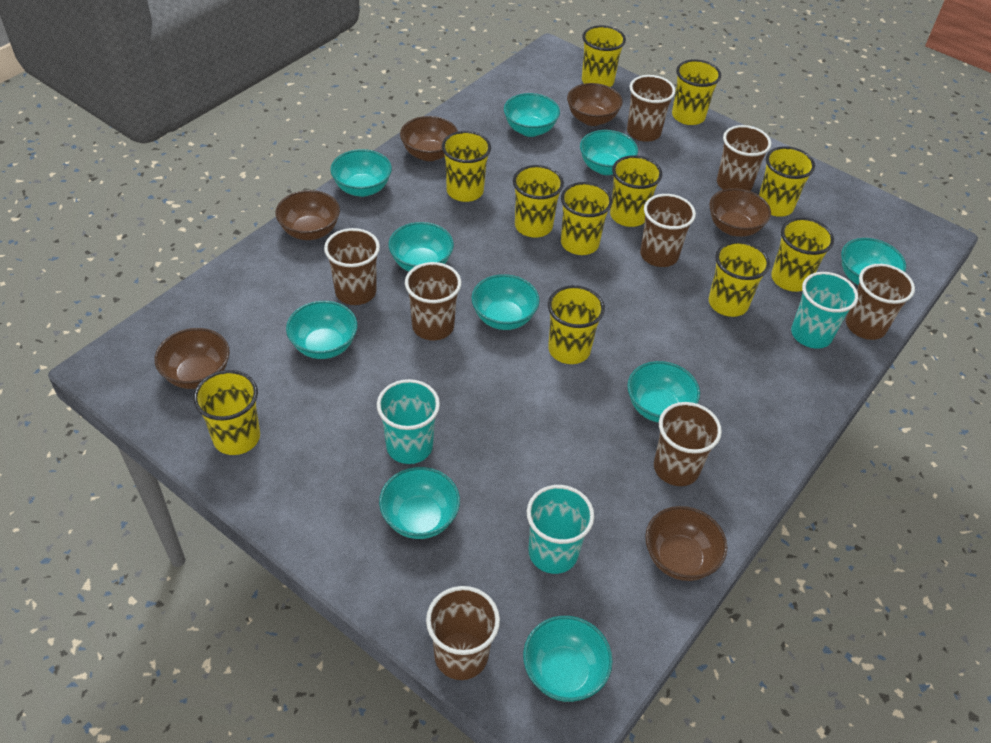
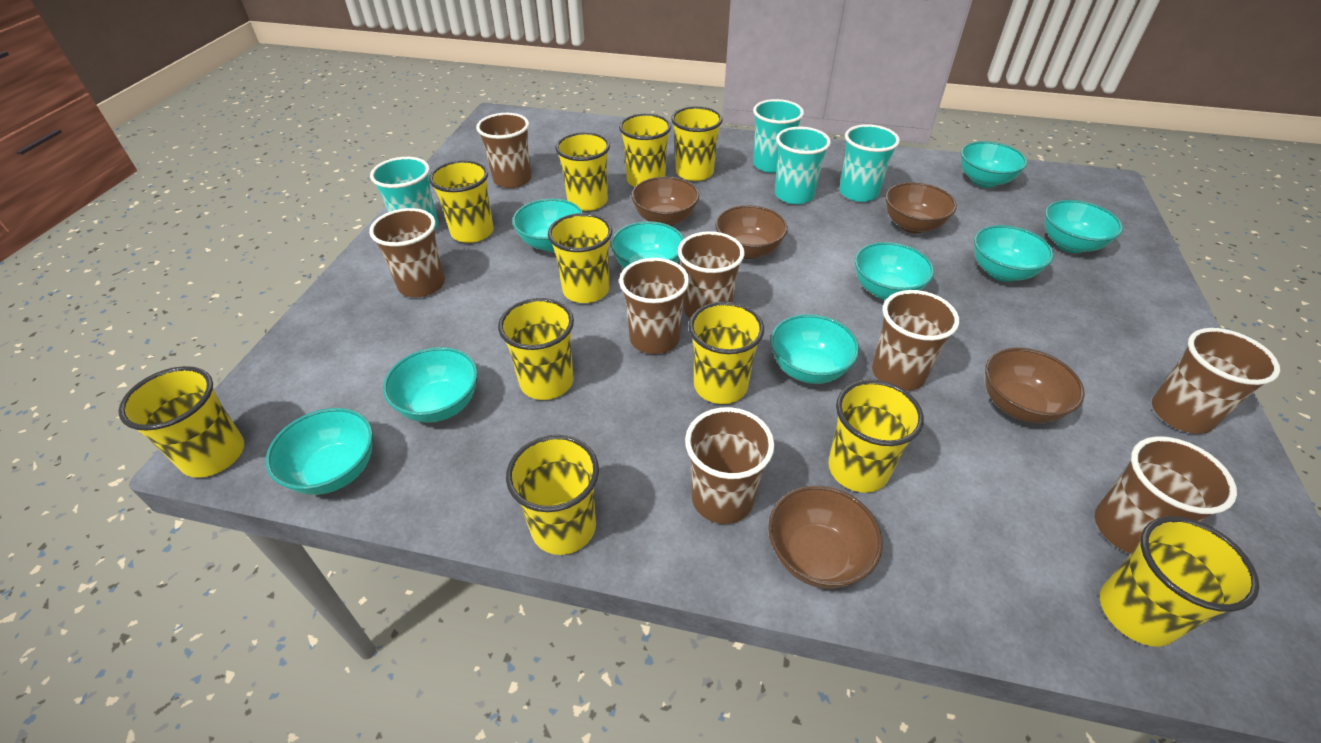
brown bowl: [155,328,230,389] [275,190,340,240] [400,116,458,161] [567,83,623,126] [645,506,727,581] [709,188,771,237] = 6 -> [631,177,699,226] [715,205,788,259] [768,485,883,589] [885,182,957,234] [985,348,1085,423] = 5
turquoise bowl: [286,301,357,359] [330,149,392,197] [379,467,460,539] [389,222,454,272] [471,274,540,330] [504,93,560,137] [523,616,613,702] [580,130,638,175] [627,361,700,423] [841,238,906,285] = 10 -> [266,408,373,495] [383,347,478,423] [512,198,583,252] [611,221,684,269] [771,314,859,384] [855,242,934,300] [961,141,1028,188] [974,225,1054,282] [1045,200,1123,253] = 9
turquoise cup: [377,379,440,464] [527,485,594,574] [791,272,858,349] = 3 -> [370,157,438,230] [753,99,804,173] [775,127,831,204] [839,124,900,202] = 4

